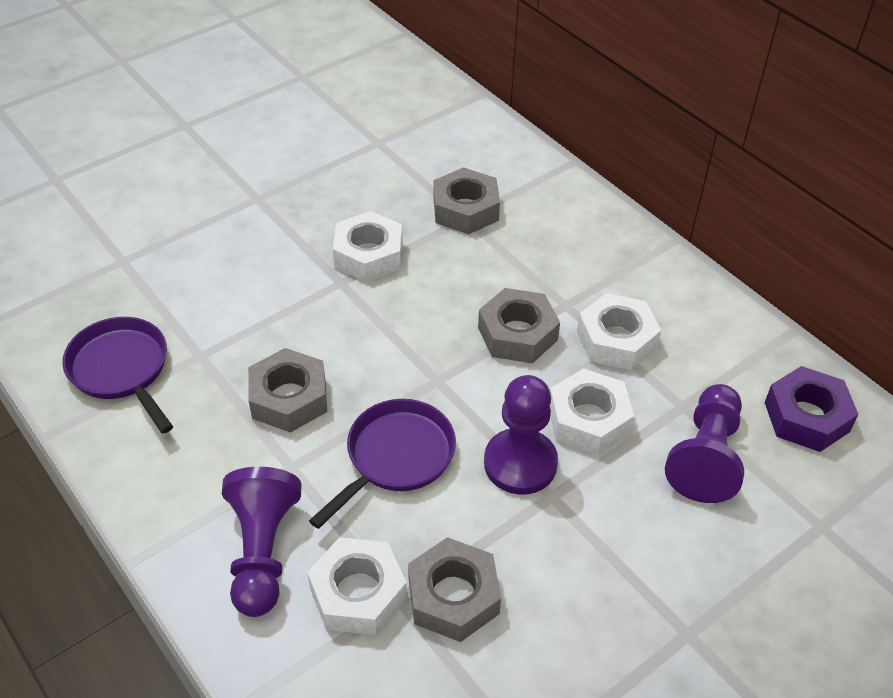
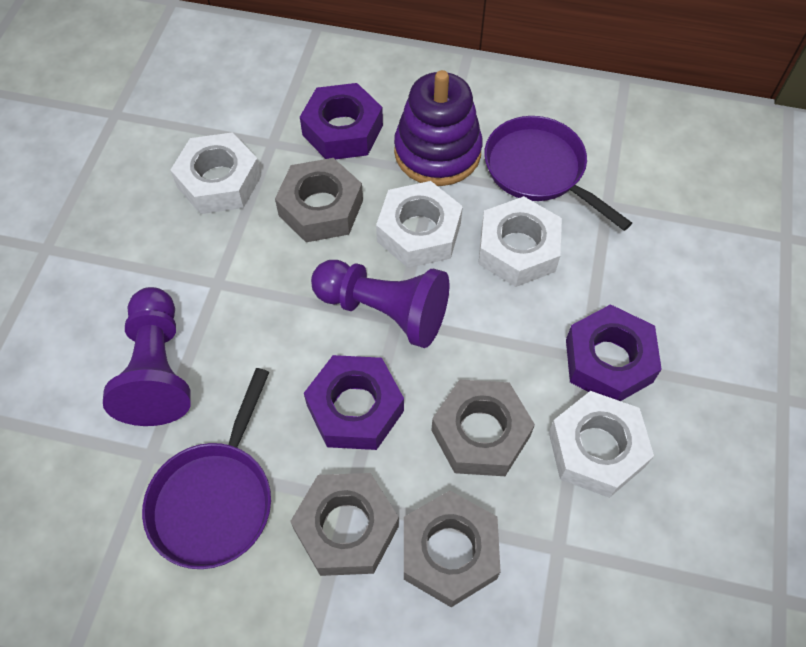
purple nut: [764,366,859,452] = 1 -> [300,83,383,159] [304,355,404,450] [566,304,662,401] = 3
purple pawn: [222,467,302,617] [484,375,558,495] [665,384,744,503] = 3 -> [103,287,191,426] [311,260,449,348] = 2
purple stacking toy: none = 0 -> [394,70,483,186] = 1

